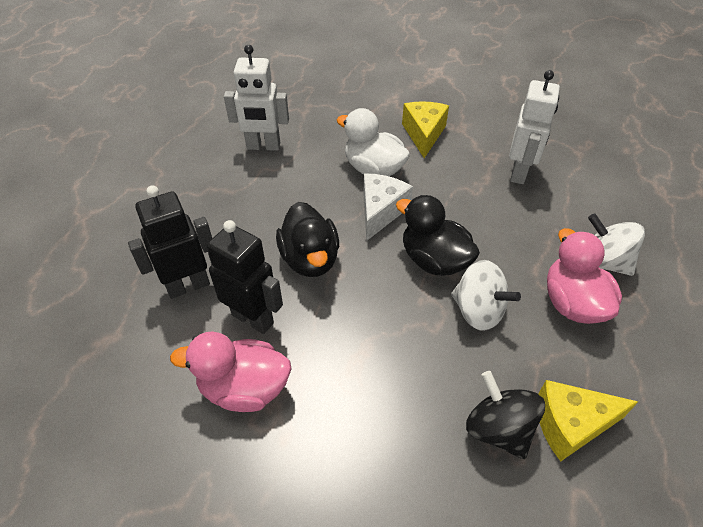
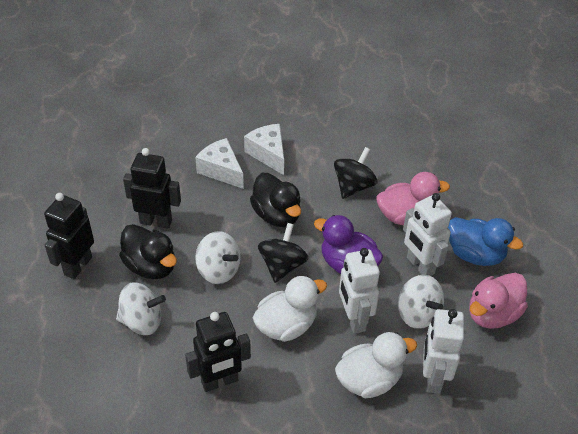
black robot: [128,185,212,299] [207,220,283,334] = 2 -> [44,193,94,279] [123,148,181,229] [185,312,251,392] = 3
black spinning top: [466,371,545,459] = 1 -> [258,223,309,283] [334,147,378,199] = 2
blue duck: none = 0 -> [447,217,523,266] = 1
purple duck: none = 0 -> [314,215,383,274] = 1
white cheese: [364,174,413,241] = 1 -> [195,138,244,189] [244,124,284,175] = 2
white duck: [337,108,410,176] = 1 -> [253,276,327,342] [335,332,417,398] = 2
white robot: [224,45,289,151] [509,70,560,184] = 2 -> [339,248,380,334] [403,193,452,276] [423,309,464,394] = 3
white spinning top: [451,260,521,331] [588,213,645,276] = 2 -> [116,282,166,335] [195,231,241,284] [398,275,444,329] = 3
yellow cheese: [402,101,449,158] [538,380,638,462] = 2 -> none = 0

